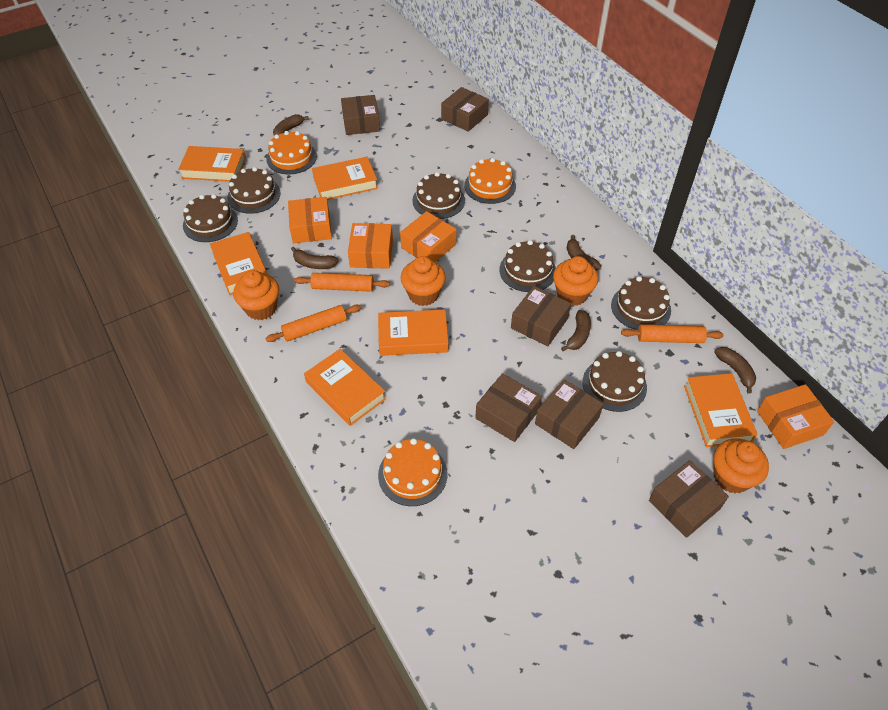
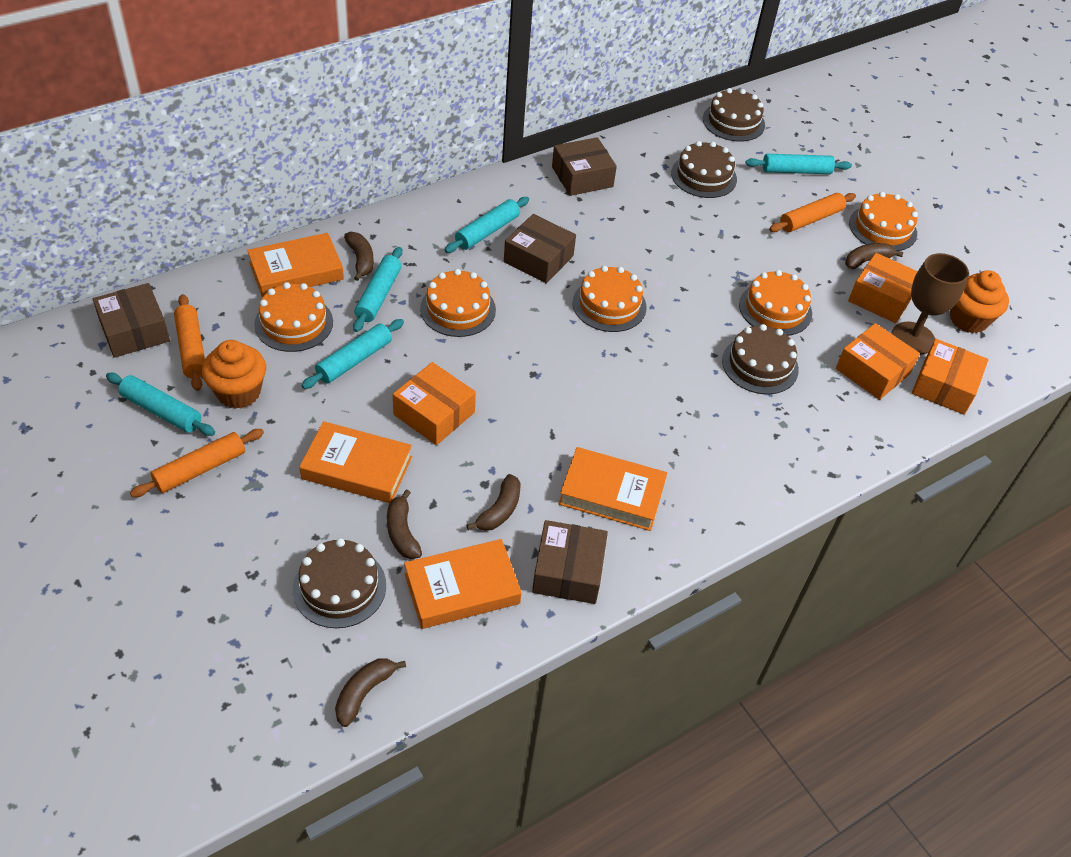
brown box: [341,95,380,135] [441,87,489,132] [475,373,542,442] [511,286,571,346] [535,380,604,449] [649,460,729,538] = 6 -> [93,283,170,358] [504,214,576,283] [532,520,608,604] [552,137,617,196] = 4
brown cake: [183,194,238,242] [227,167,281,214] [412,172,465,219] [499,240,556,292] [582,351,647,412] [611,276,671,330] = 6 -> [293,538,386,628] [671,141,737,198] [703,88,765,142] [722,324,799,394] = 4
brown goblet: none = 0 -> [891,253,969,355] = 1
orange book: [178,146,246,182] [210,232,268,295] [304,349,386,426] [312,157,378,200] [378,309,448,356] [684,373,758,447] = 6 -> [247,233,344,298] [299,421,412,503] [404,539,522,629] [559,447,667,531] = 4
orange cake: [266,131,317,174] [378,438,447,506] [464,158,516,204] = 3 -> [254,282,333,352] [420,269,496,337] [573,266,647,332] [739,270,812,336] [849,192,918,251] = 5
orange cupcake: [233,270,279,320] [401,256,446,306] [553,256,598,306] [713,439,769,493] = 4 -> [202,340,266,409] [950,270,1009,333] = 2
turquoise rolling pin: none = 0 -> [106,373,215,436] [301,319,404,389] [353,247,402,332] [445,197,529,253] [745,154,852,174] = 5

